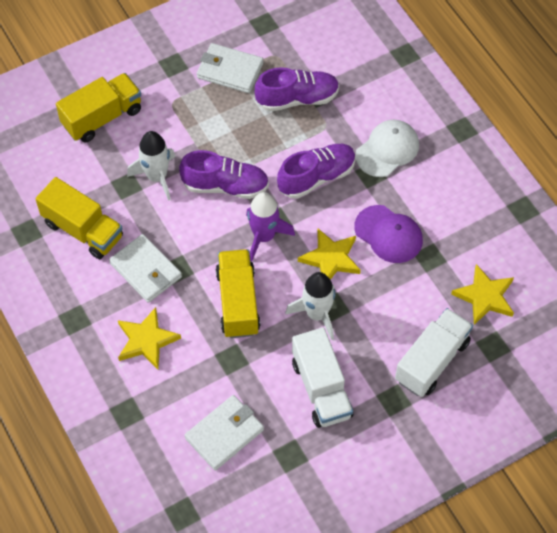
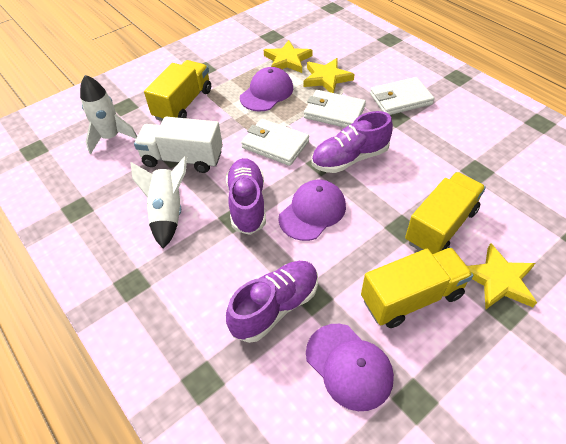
purple cap: [354,205,423,263] = 1 -> [240,67,293,112] [279,180,346,241] [306,324,394,411] = 3
purple rocket: [246,192,295,261] = 1 -> none = 0
white cap: [355,120,419,177] = 1 -> none = 0
white truck: [292,327,353,428] [395,308,473,397] = 2 -> [134,117,223,173] = 1

